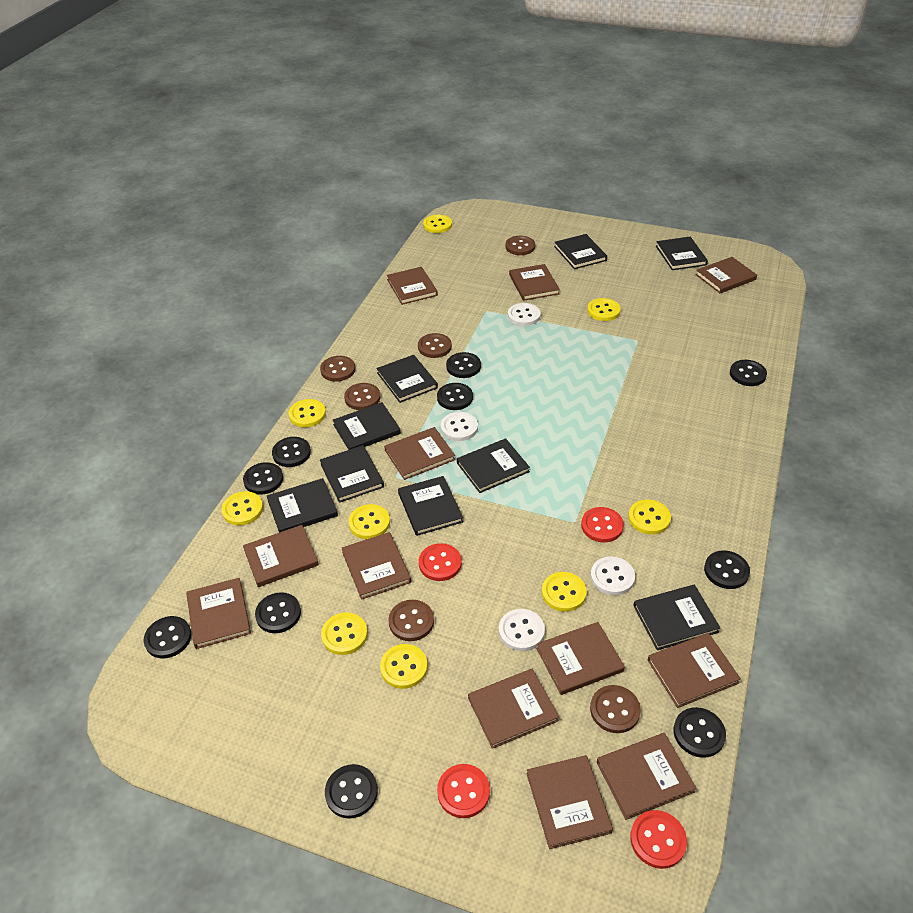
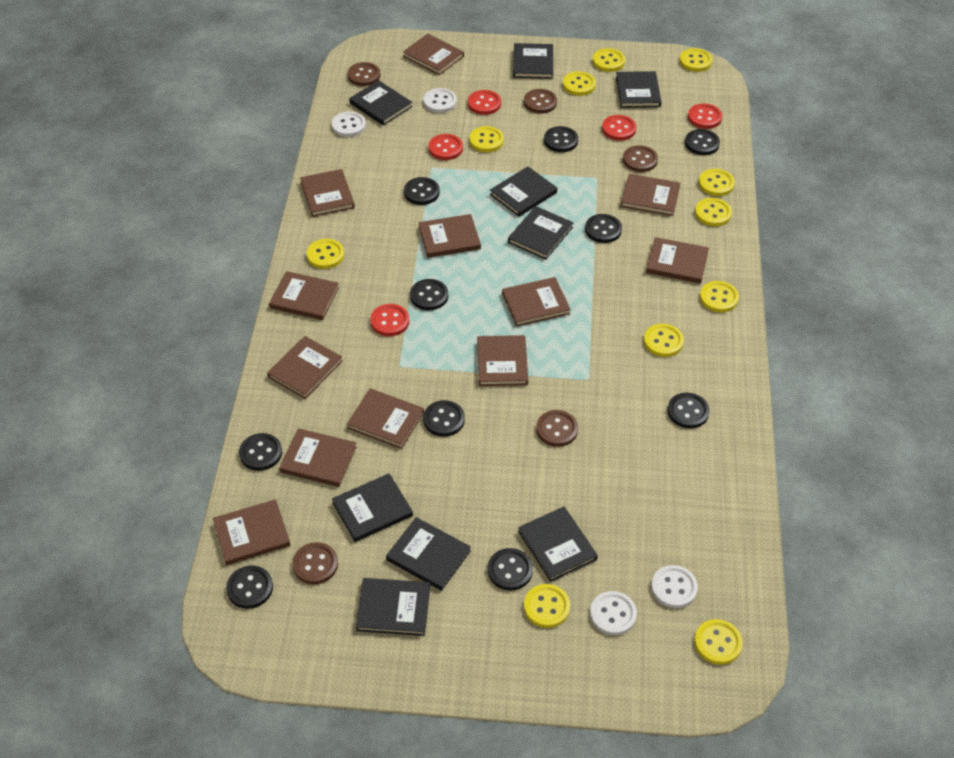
brown button: [320,356,355,382] [344,383,381,410] [389,600,434,641] [418,333,452,358] [505,236,535,255] [590,685,641,733] = 6 -> [292,542,338,584] [347,62,381,86] [524,89,557,114] [536,410,578,447] [623,145,658,172] = 5
red button: [419,543,462,581] [437,764,490,818] [581,507,624,542] [630,810,687,869] = 4 -> [370,304,410,336] [428,134,463,160] [468,90,501,115] [602,115,636,141] [688,103,722,129] = 5
yellow button: [221,491,263,525] [289,399,326,427] [321,612,368,655] [348,504,390,539] [380,644,428,689] [423,215,452,233] [542,572,587,612] [587,298,621,321] [628,499,671,535] = 9 -> [307,239,344,269] [469,126,504,152] [524,584,570,628] [563,71,596,96] [593,48,625,72] [644,324,684,357] [680,48,713,72] [694,619,743,665] [695,198,732,226] [699,169,735,196] [700,281,739,312] = 11

